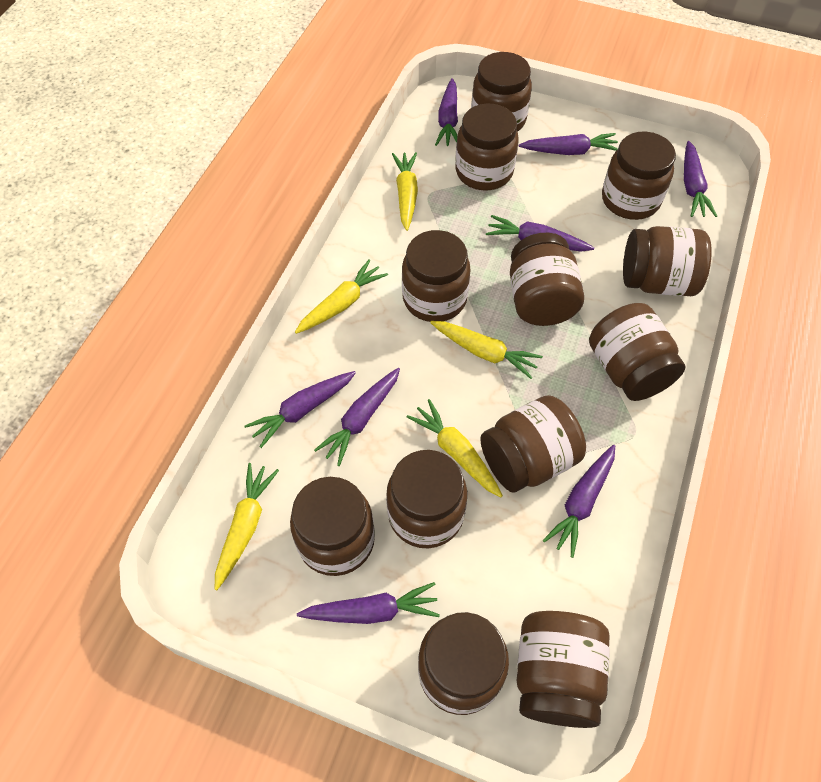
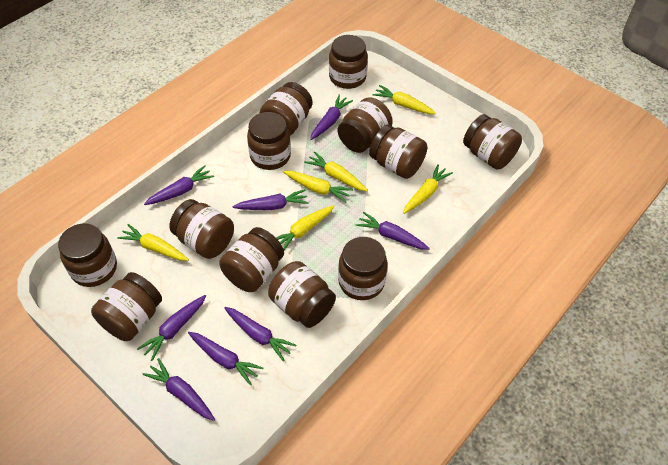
yellow carrot: [215,463,279,590] [295,259,388,334] [392,152,418,231] [406,399,503,497] [430,321,543,379] = 5 -> [117,224,189,261] [276,205,334,250] [283,171,353,203] [304,151,368,191] [373,85,436,114] [403,164,453,214] = 6

